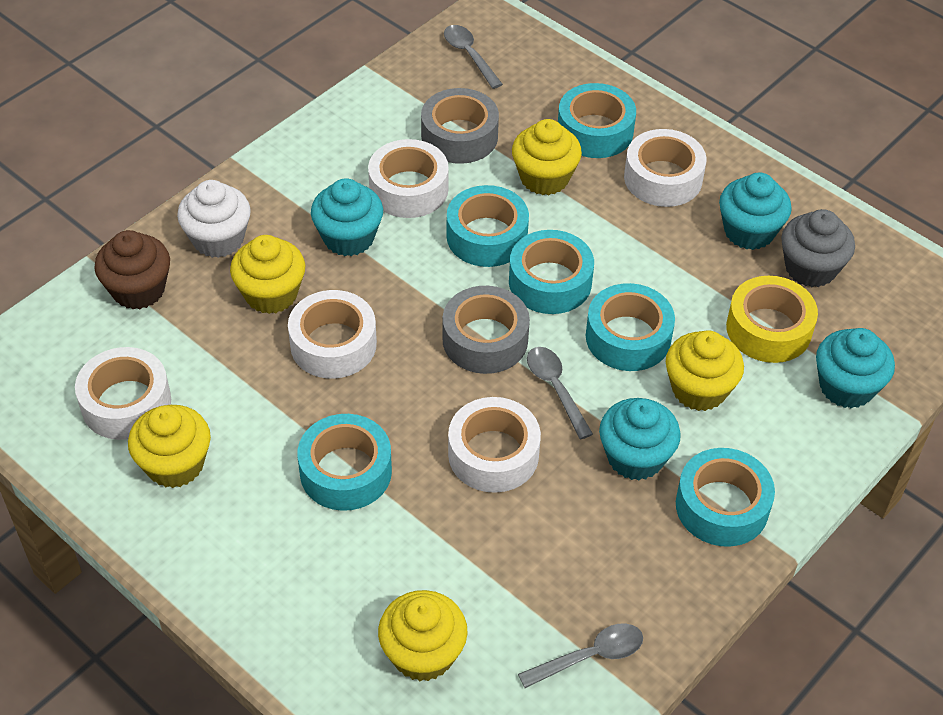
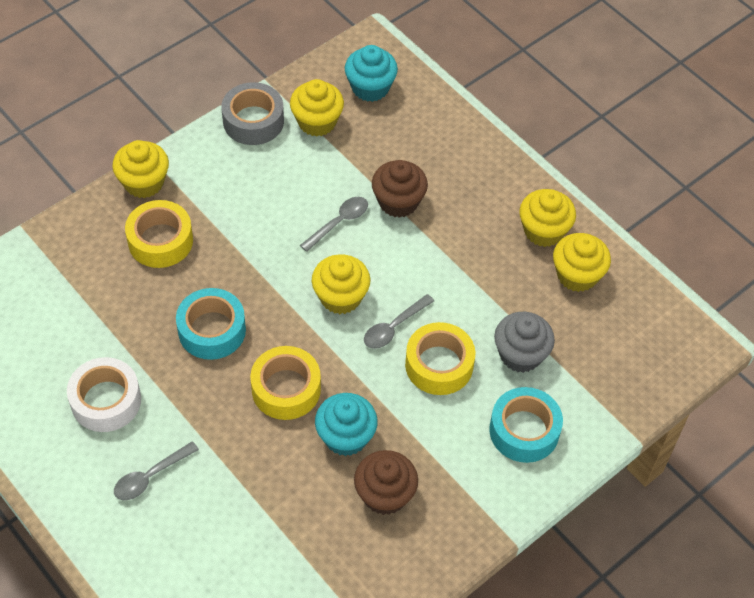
brown cupcake: [94,230,170,309] = 1 -> [354,450,418,515] [372,160,428,218] = 2
grey tape: [421,88,499,164] [442,286,530,374] = 2 -> [221,82,284,145] = 1
turquoise cupcake: [311,179,383,256] [599,398,681,480] [719,173,792,250] [816,328,895,408] = 4 -> [315,393,378,456] [345,45,398,102] = 2
turquoise tape: [298,414,392,511] [447,185,529,267] [509,230,594,314] [558,83,636,158] [586,283,675,371] [676,448,775,547] = 6 -> [176,288,246,360] [489,387,563,463] = 2
white cupcake: [177,180,251,258] = 1 -> none = 0
white tape: [75,347,171,440] [288,290,377,379] [368,139,449,218] [448,397,541,493] [624,129,707,207] = 5 -> [67,357,141,432] = 1
yellow tape: [726,276,818,363] = 1 -> [125,200,193,268] [250,346,321,420] [405,322,475,395] = 3

